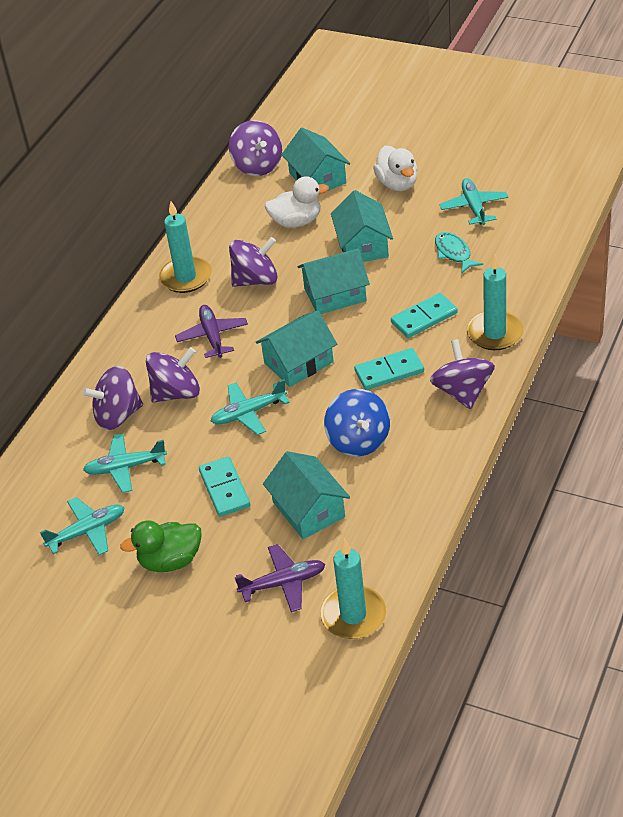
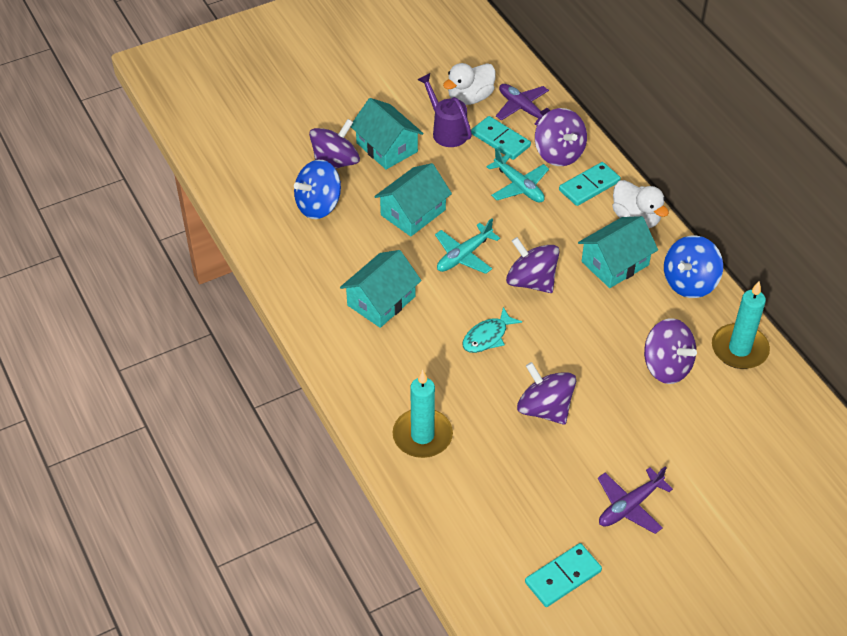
blue spinning top: [324,389,390,456] = 1 -> [294,160,341,219] [664,235,723,298] = 2
green duck: [120,520,202,572] = 1 -> none = 0
purple watering can: none = 0 -> [417,73,472,147] = 1
turquoise candle: [159,201,212,293] [320,538,386,639] [466,254,524,350] = 3 -> [393,370,453,458] [712,281,770,369] = 2
turquoise house: [256,310,337,387] [263,451,350,539] [281,128,350,191] [298,248,370,314] [331,190,393,262] = 5 -> [340,250,422,328] [351,98,424,170] [374,163,452,237] [578,216,658,288] = 4
turquoise plane: [40,497,125,555] [83,433,167,493] [211,379,290,435] [440,178,508,225] = 4 -> [435,218,500,274] [486,148,549,203] = 2

